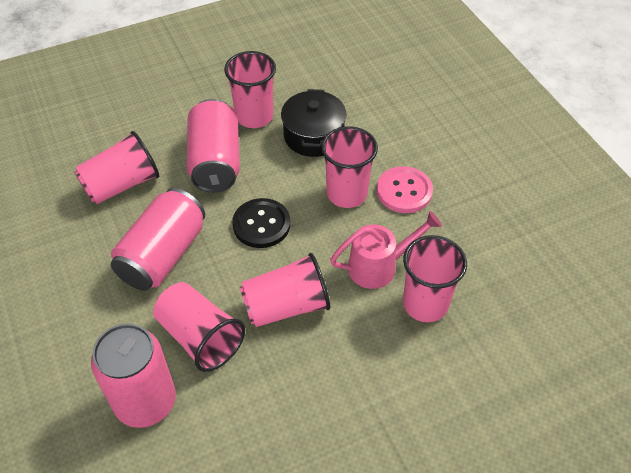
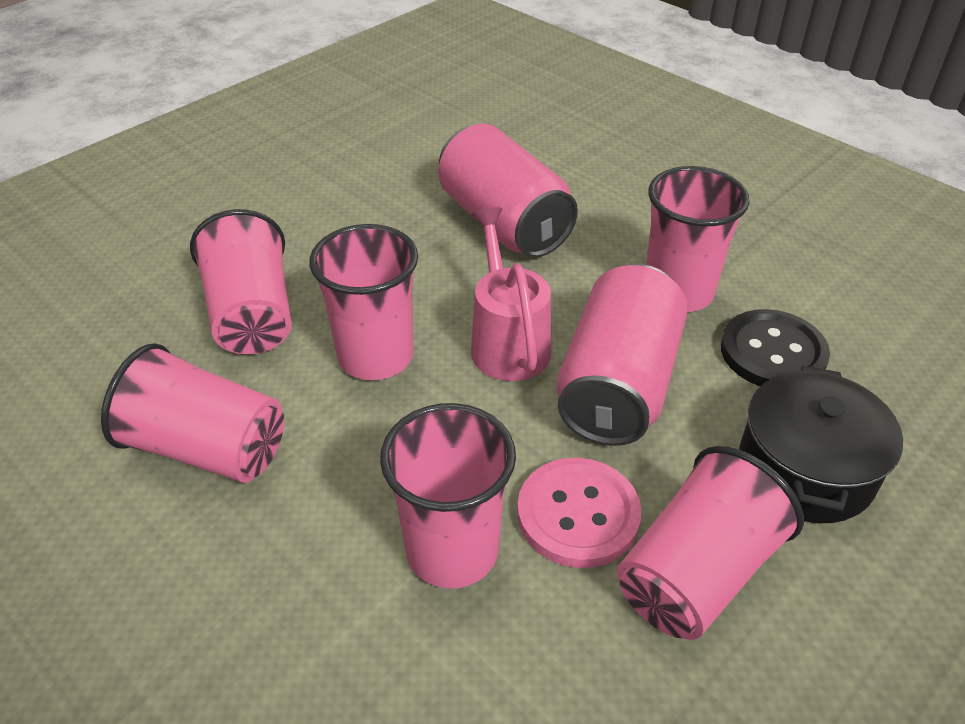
pink can: [91,324,176,428] [111,188,205,291] [187,99,240,193] = 3 -> [438,124,578,257] [556,264,688,446] = 2

